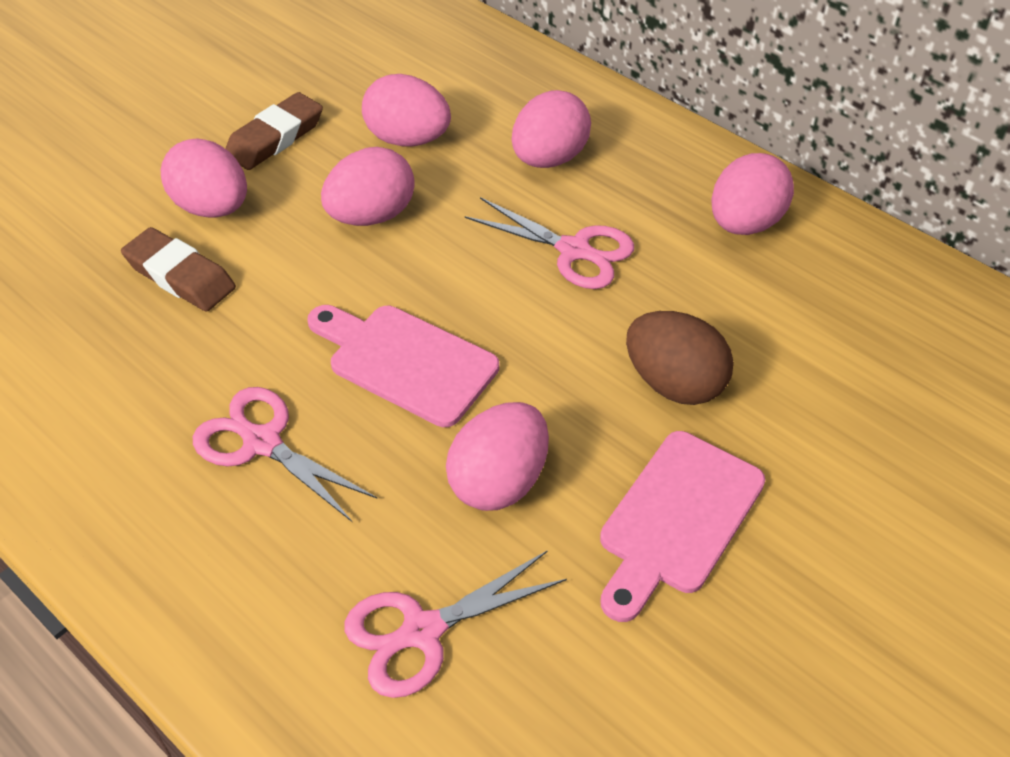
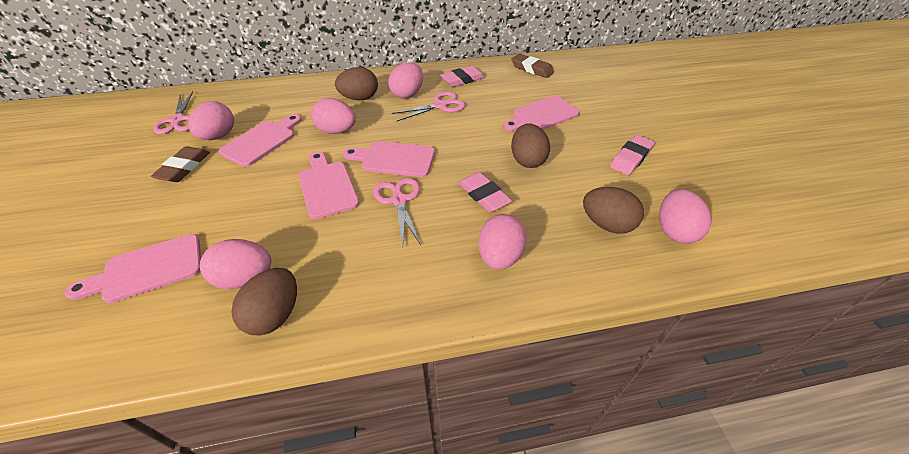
brown egg: [626,311,734,405] = 1 -> [231,268,297,335] [335,67,378,100] [511,123,550,168] [583,187,644,234] = 4
pink cutting board: [307,305,499,427] [600,431,765,622] = 2 -> [65,234,201,303] [219,114,301,167] [298,151,359,219] [343,141,435,177] [503,95,580,131] = 5
pink eraser: none = 0 -> [440,66,485,87] [458,172,512,212] [610,135,654,175] = 3

